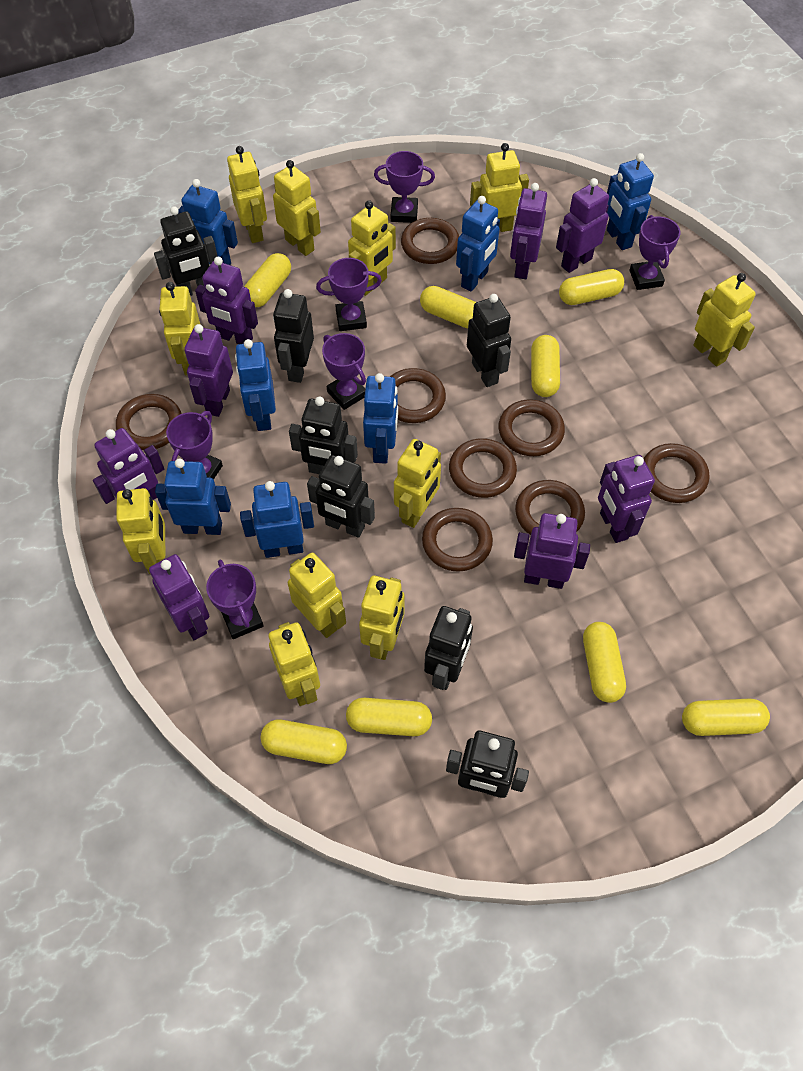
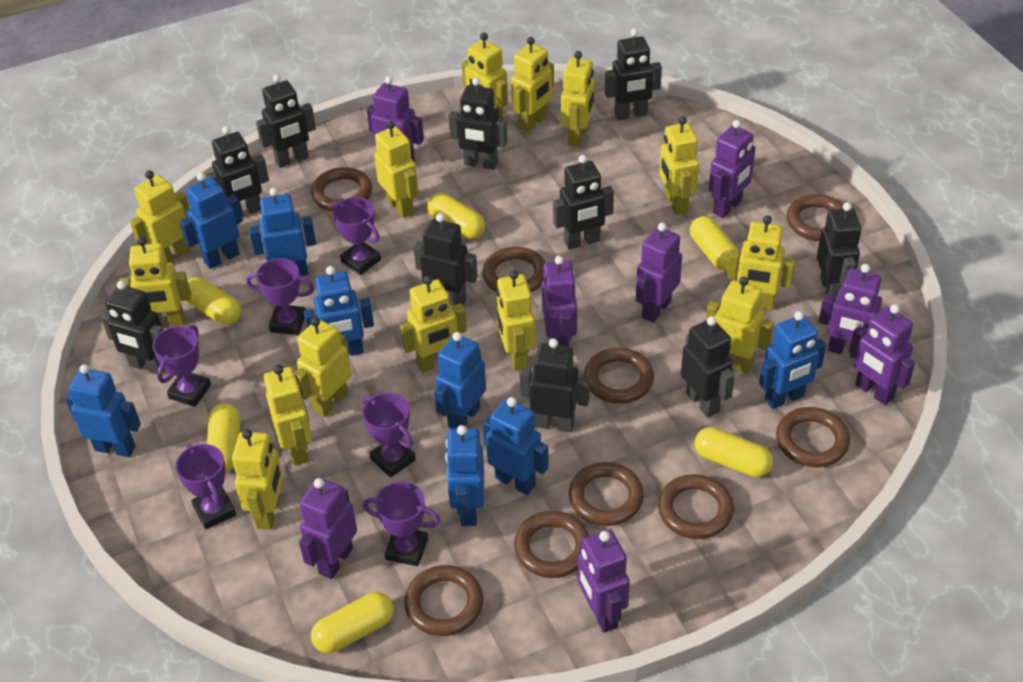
black robot: [154,206,218,296] [273,289,314,383] [289,396,358,474] [307,455,375,538] [424,606,473,690] [446,731,529,798] [467,294,511,387] = 7 -> [101,281,165,374] [206,126,269,217] [256,74,316,168] [414,213,478,306] [448,77,507,170] [519,338,590,433] [553,155,614,250] [605,28,662,120] [681,316,735,418] [817,202,862,302] = 10
blue robot: [155,458,231,535] [178,179,238,265] [235,339,276,431] [240,481,314,558] [363,373,398,464] [456,196,500,292] [607,153,654,250] = 7 -> [65,364,141,457] [179,173,243,269] [249,188,316,276] [304,266,374,356] [434,332,486,429] [445,425,484,526] [483,397,549,495] [759,311,826,409] = 8
brown ring: [116,394,181,450] [390,368,446,423] [401,218,459,264] [422,508,493,572] [449,438,517,498] [498,399,565,456] [515,480,585,535] [644,443,709,503] = 8 -> [311,167,372,211] [404,565,483,636] [482,247,546,293] [514,511,590,578] [569,462,644,526] [584,348,654,404] [658,474,734,539] [776,407,850,467] [787,194,843,241] = 9
yellow capsule: [244,253,291,307] [261,719,347,764] [346,698,432,736] [420,286,476,328] [531,335,560,397] [559,269,624,305] [583,622,626,703] [682,699,770,736] = 8 -> [185,277,241,325] [207,403,240,472] [311,592,394,653] [427,193,485,239] [690,216,740,271] [694,427,773,477] = 6
yellow robot: [116,488,165,574] [159,282,200,375] [227,146,267,243] [268,622,320,706] [273,160,321,256] [288,553,346,638] [348,200,396,296] [359,576,405,660] [394,439,441,528] [470,143,529,232] [693,273,756,367] = 11 -> [120,237,191,327] [130,170,190,262] [232,429,283,530] [264,365,312,466] [295,317,351,417] [374,121,418,218] [400,276,467,372] [462,33,508,119] [496,270,535,371] [511,37,554,133] [561,51,595,148] [659,117,699,215] [706,277,774,374] [726,215,795,310] = 14

